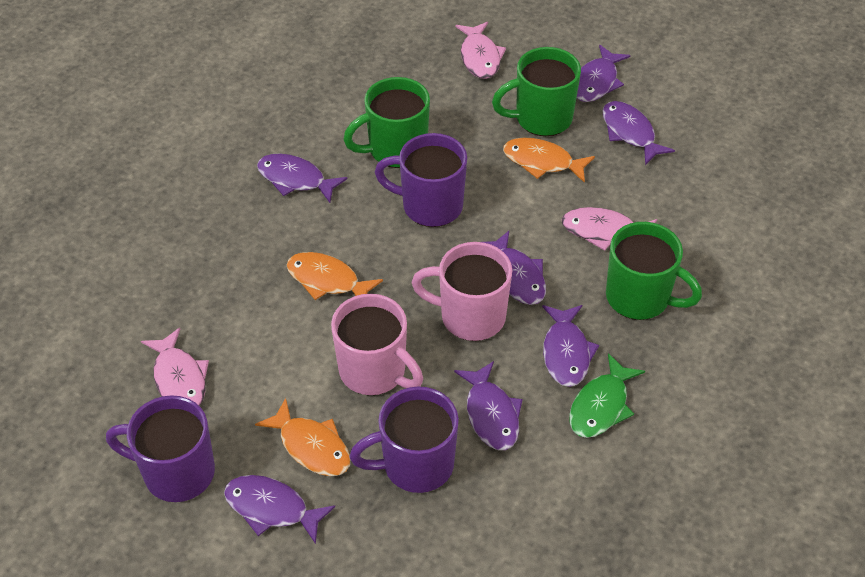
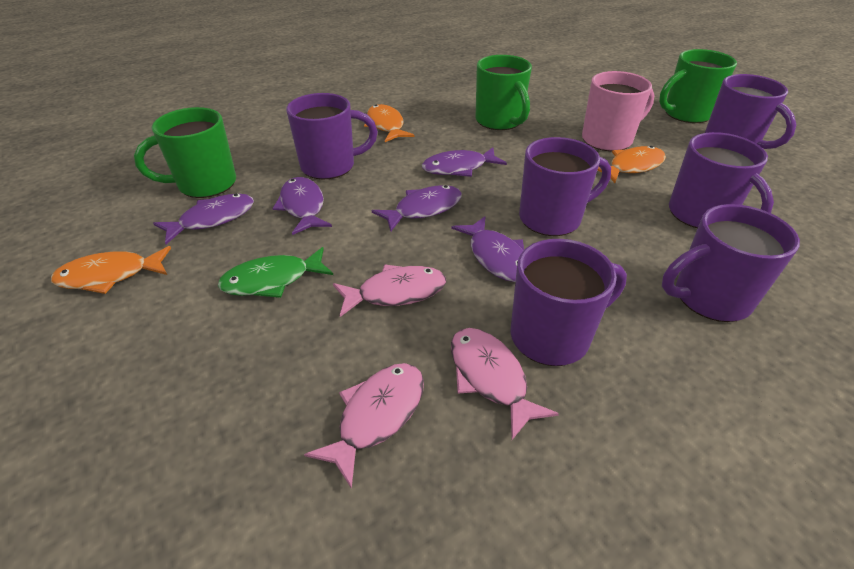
pink mug: [331,294,423,395] [411,242,512,341] = 2 -> [582,71,654,151] = 1
purple fish: [224,475,335,544] [257,154,348,203] [454,361,523,450] [484,231,546,305] [542,305,599,387] [577,45,631,102] [602,101,675,165] = 7 -> [153,194,254,244] [272,177,332,235] [372,185,462,231] [422,147,507,177] [451,216,524,282] = 5
purple mug: [106,395,215,502] [349,387,459,493] [375,133,467,227] = 3 -> [286,93,378,179] [510,239,627,366] [519,137,611,236] [662,204,800,322] [669,132,774,228] [705,74,796,149] = 6

